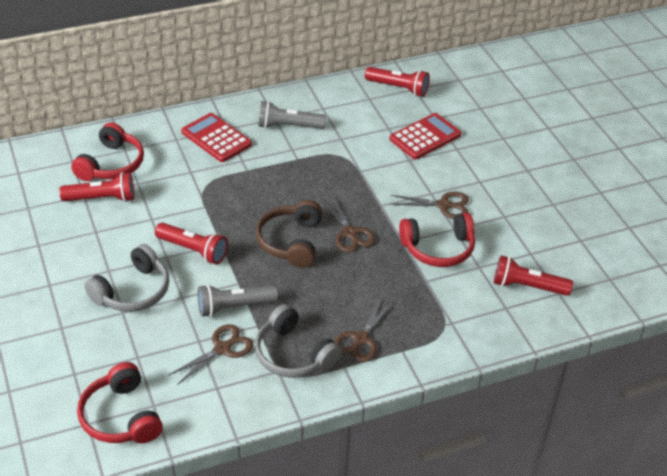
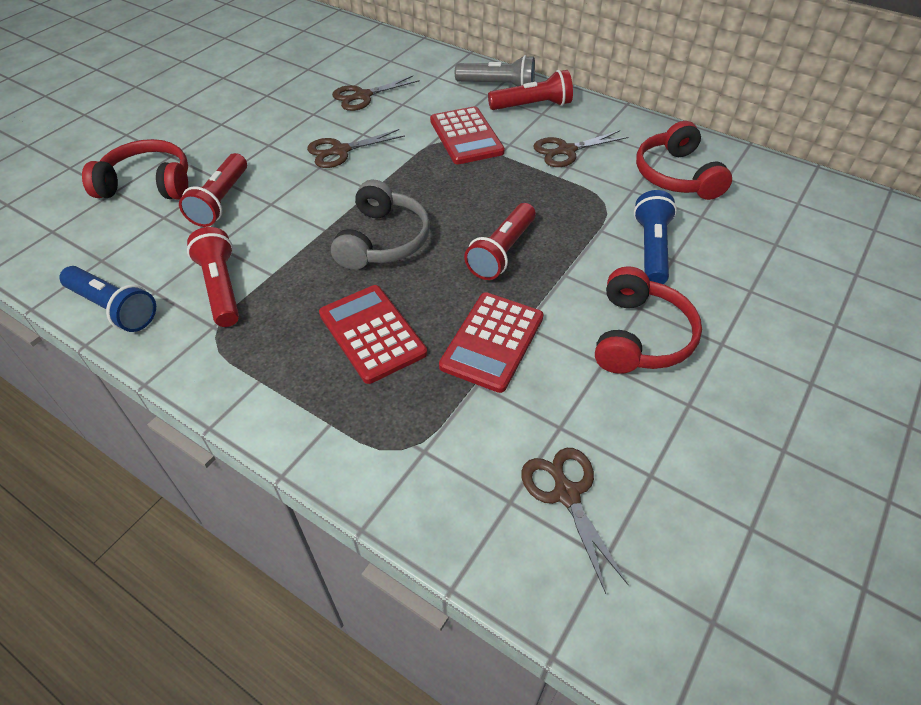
blue flashlight: none = 0 -> [59,266,156,332] [634,190,677,284] = 2
brown headphones: [256,200,322,268] = 1 -> none = 0
grey flashlight: [198,284,278,317] [258,101,326,129] = 2 -> [455,55,535,86] = 1
grey headphones: [84,244,169,312] [255,304,342,378] = 2 -> [331,180,430,270] = 1
red calculator: [181,113,252,162] [389,113,462,159] = 2 -> [319,285,427,384] [430,106,505,164] [439,292,544,393] = 3

